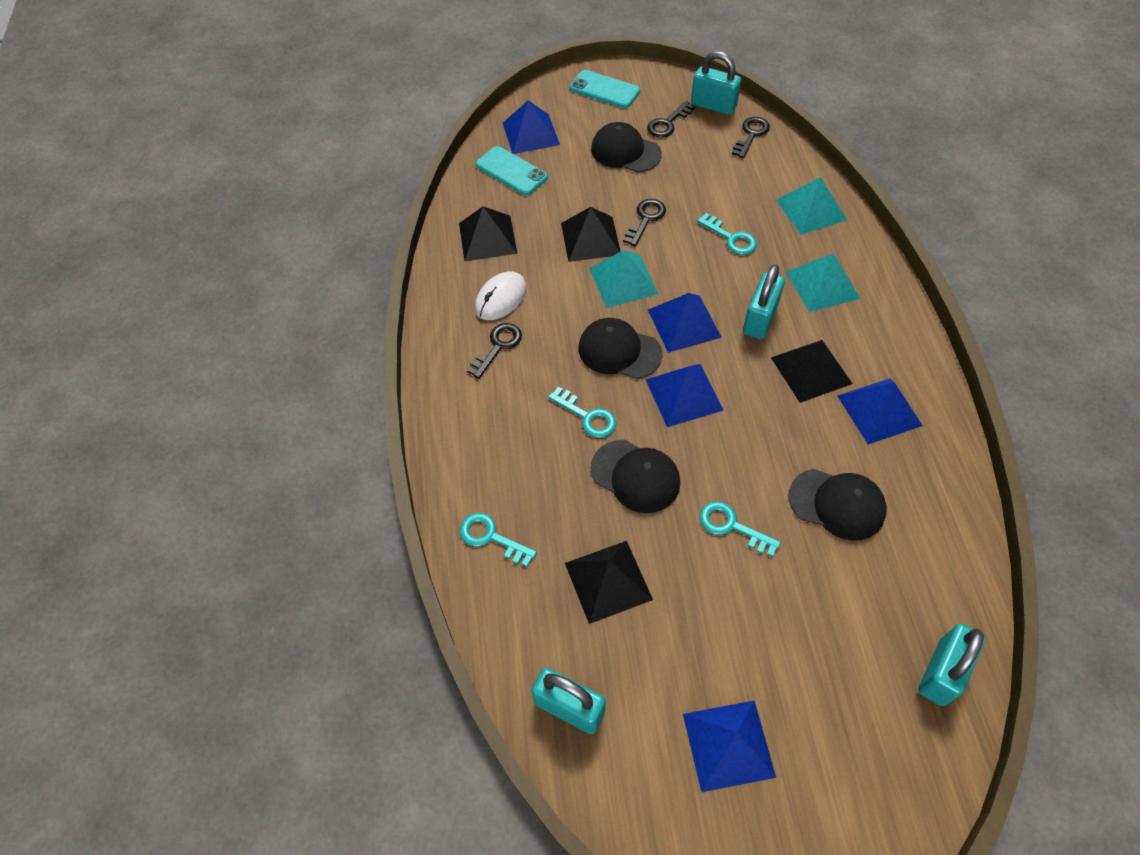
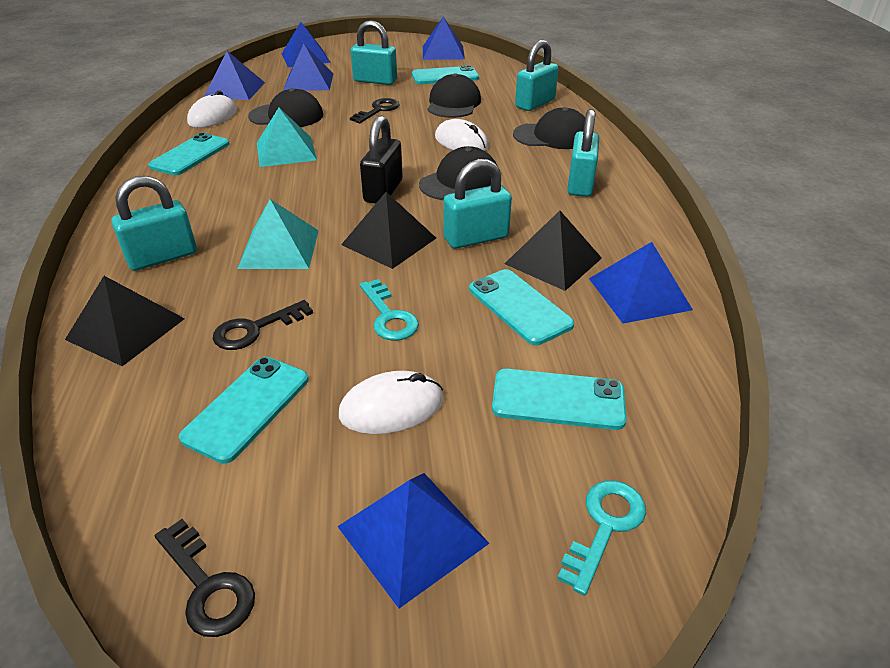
black key: [467,323,522,379] [623,199,666,246] [647,101,695,138] [732,117,770,158] = 4 -> [155,519,255,637] [213,300,313,350] [350,98,400,123] = 3
black padlock: none = 0 -> [360,115,403,204] = 1
black pyramid: [459,206,518,261] [561,207,621,262] [565,541,653,624] [771,340,853,403] = 4 -> [65,276,185,366] [341,192,436,269] [505,211,602,291] = 3
blue pyramid: [503,100,560,154] [646,364,724,427] [648,293,722,353] [683,701,776,792] [838,378,923,445] = 5 -> [204,51,265,100] [282,22,331,67] [283,44,333,91] [337,473,490,608] [423,17,465,60] [589,242,693,324] = 6
turquoise key: [460,513,537,567] [548,387,616,438] [697,213,757,255] [700,501,781,557] = 4 -> [360,279,419,340] [557,480,646,596] = 2
turquoise padlock: [532,668,606,734] [691,51,741,115] [743,264,785,339] [918,624,985,706] = 4 -> [111,176,197,271] [351,20,397,85] [444,159,512,249] [515,40,559,111] [567,109,599,197] = 5
turquoise phone: [476,146,548,195] [570,70,640,108] = 2 -> [148,133,230,175] [179,357,309,464] [412,65,479,84] [469,269,574,345] [492,369,627,430] = 5
turquoise pyramid: [589,250,659,308] [776,177,847,235] [786,253,861,312] = 3 -> [237,199,319,269] [257,108,317,167] = 2
white mouse: [475,271,527,320] = 1 -> [187,91,237,128] [339,371,444,434] [435,119,489,151] = 3

